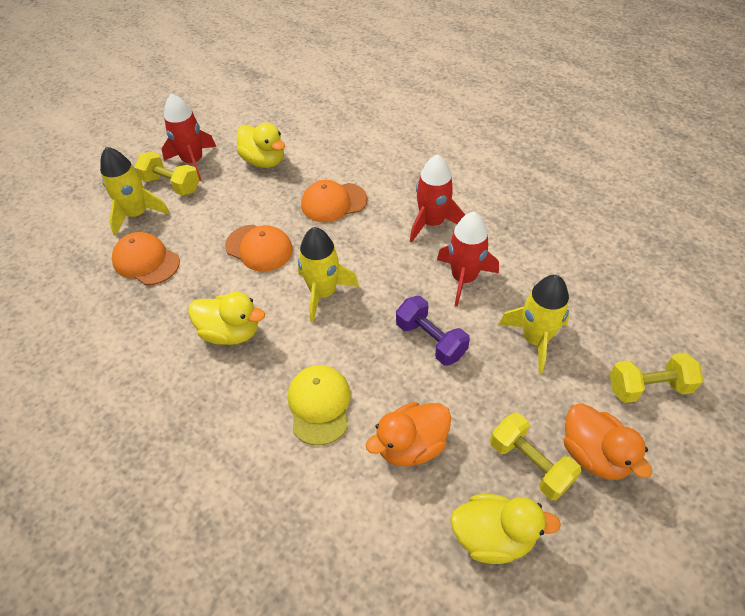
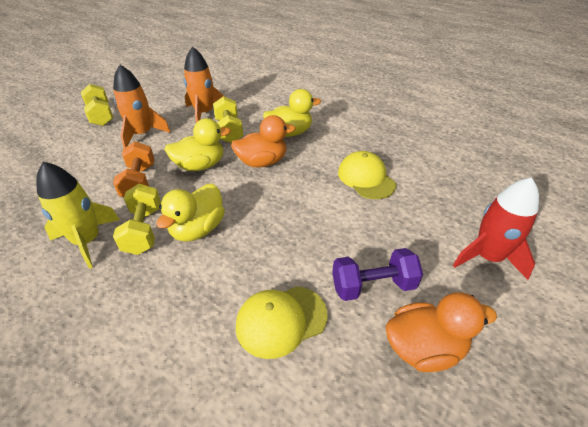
orange cap: [112,232,180,285] [225,225,293,272] [301,180,367,222] = 3 -> none = 0
orange dumbbell: none = 0 -> [113,141,155,197] = 1
orange rocket: none = 0 -> [113,65,171,148] [184,46,225,123] = 2
red rocket: [162,93,216,181] [410,154,465,243] [437,212,499,307] = 3 -> [453,177,539,280] = 1
yellow cap: [288,365,351,445] = 1 -> [236,286,328,359] [338,151,396,199] = 2
yellow rocket: [100,147,170,236] [298,227,359,322] [499,275,569,373] = 3 -> [36,162,120,269] = 1

